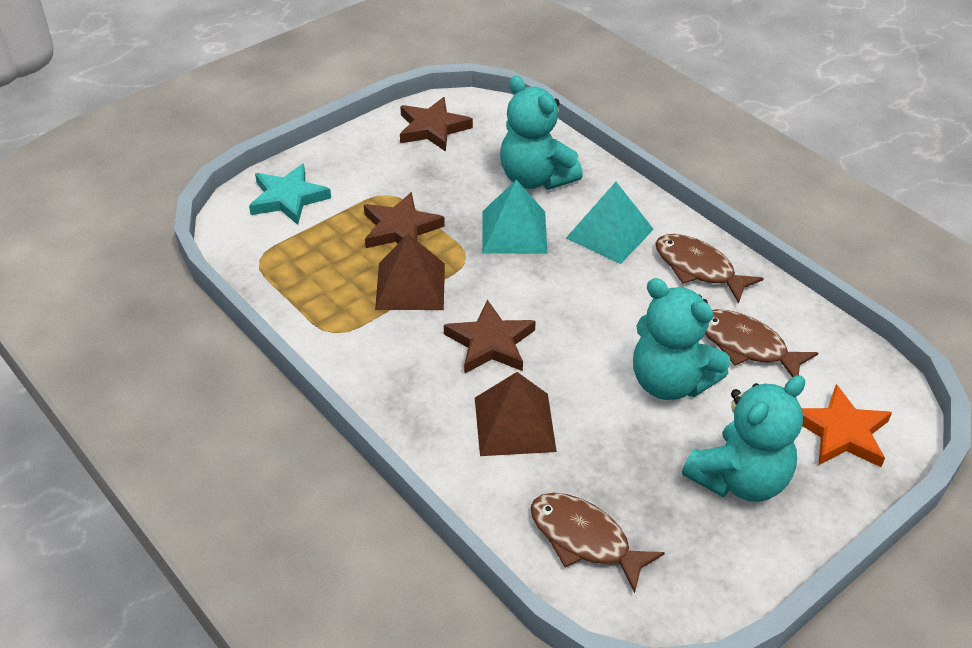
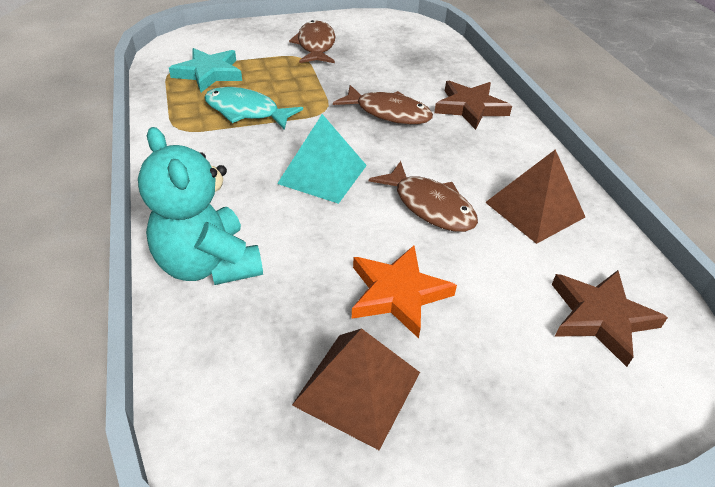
brown star: [364,192,445,248] [400,97,473,152] [444,300,536,374] = 3 -> [434,81,512,130] [552,270,668,367] = 2
turquoise fish: none = 0 -> [205,87,303,130] = 1
turquoise pyramid: [482,180,548,254] [566,182,654,264] = 2 -> [277,114,367,204] = 1
turquoise teddy bear: [500,76,583,190] [633,278,730,400] [682,375,805,502] = 3 -> [138,127,263,285] = 1

